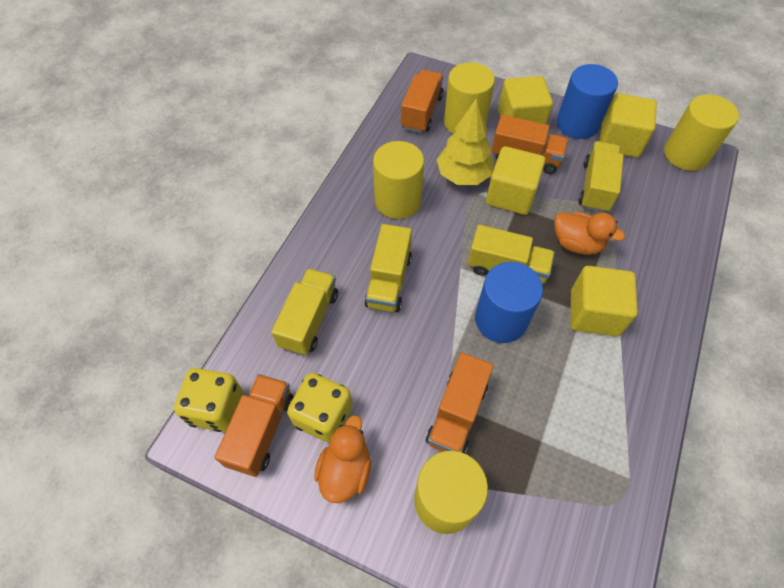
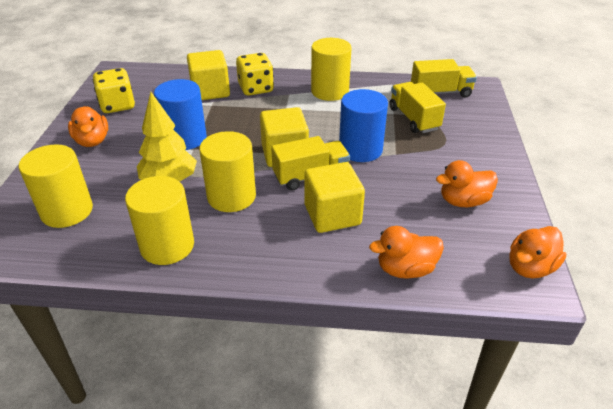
orange duck: [314,415,371,503] [554,212,625,255] = 2 -> [68,106,108,147] [369,226,444,279] [436,160,498,207] [509,226,566,279] = 4
orange truck: [214,374,294,477] [401,70,444,133] [426,352,493,453] [491,115,569,174] = 4 -> none = 0
yellow cube: [486,146,545,215] [498,76,553,125] [571,266,638,336] [600,93,657,157] = 4 -> [187,50,230,100] [260,107,309,167] [304,162,365,233] = 3
yellow truck: [271,268,338,356] [364,224,412,312] [468,225,555,284] [578,141,624,213] = 4 -> [271,136,350,190] [390,82,446,133] [411,59,477,98] = 3

